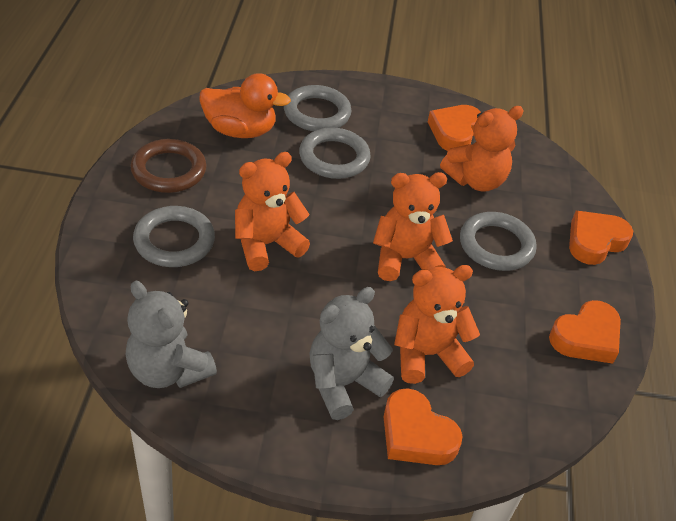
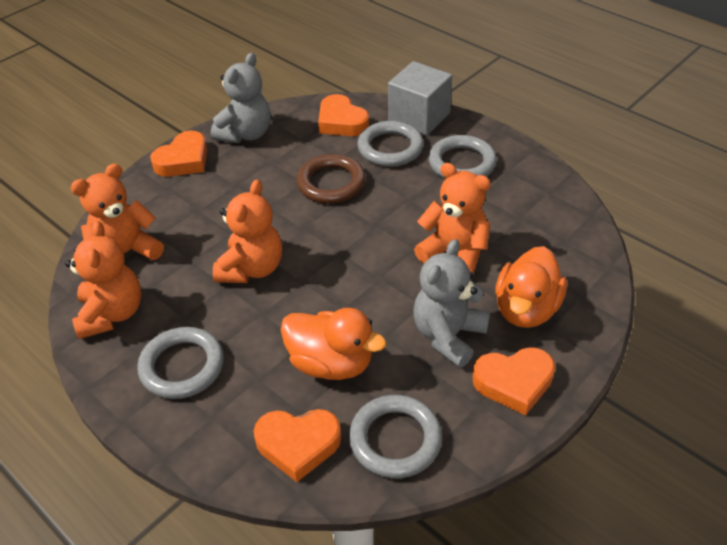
grey cube: none = 0 -> [388,61,452,136] = 1
orange duck: [200,73,291,138] = 1 -> [281,308,386,380] [495,246,567,328] = 2

